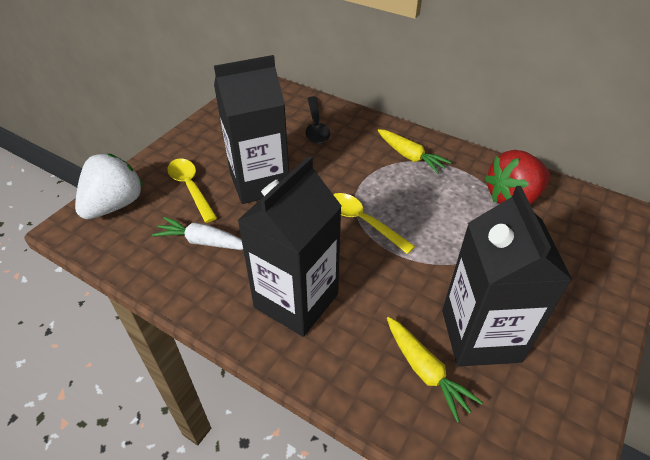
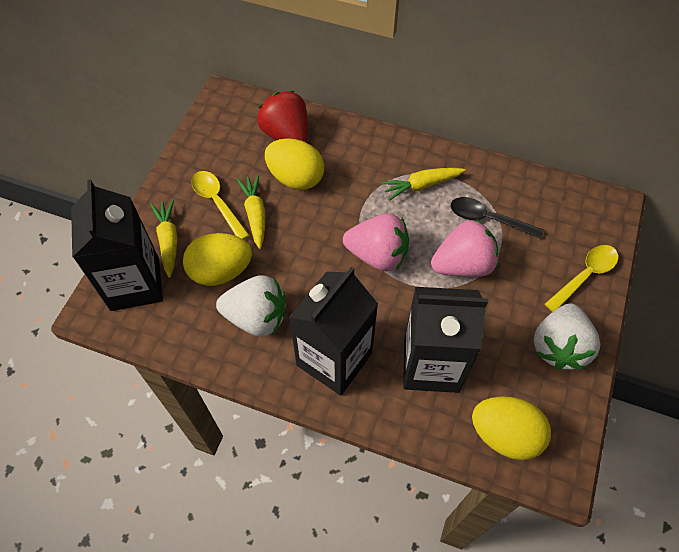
pink strawberry: none = 0 -> [343,213,409,272] [431,219,499,277] = 2
white carrot: [152,217,243,250] = 1 -> none = 0
white strawberry: [75,154,143,219] = 1 -> [216,275,285,336] [534,304,600,370] = 2
yellow carrot: [378,129,451,174] [387,317,483,423] = 2 -> [150,199,177,278] [236,175,265,250] [381,168,466,201] = 3
yellow egg: none = 0 -> [183,233,252,286] [265,138,324,190] [472,396,551,460] = 3

